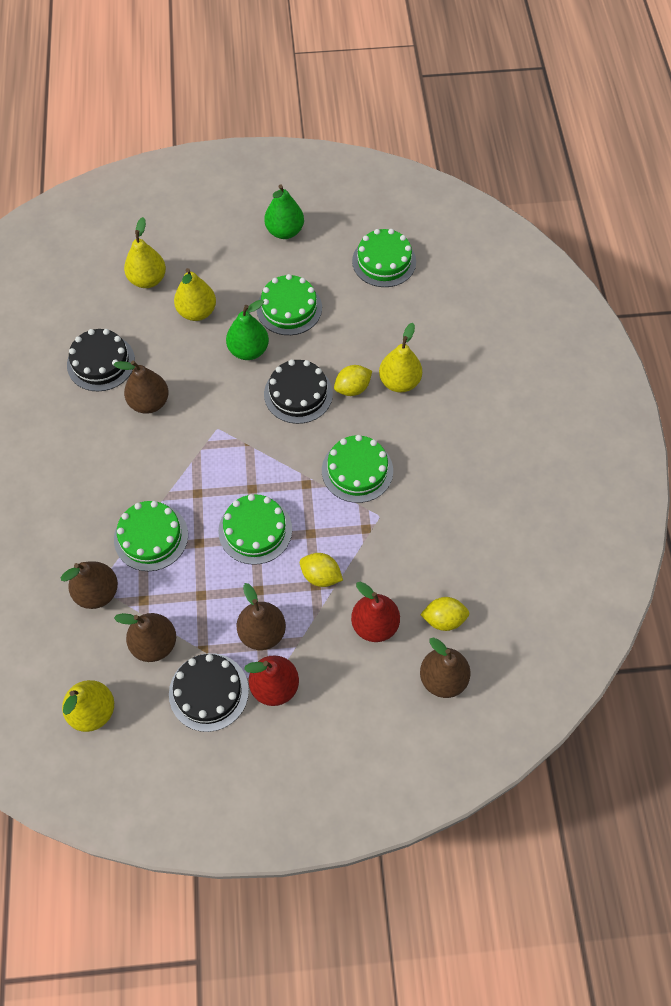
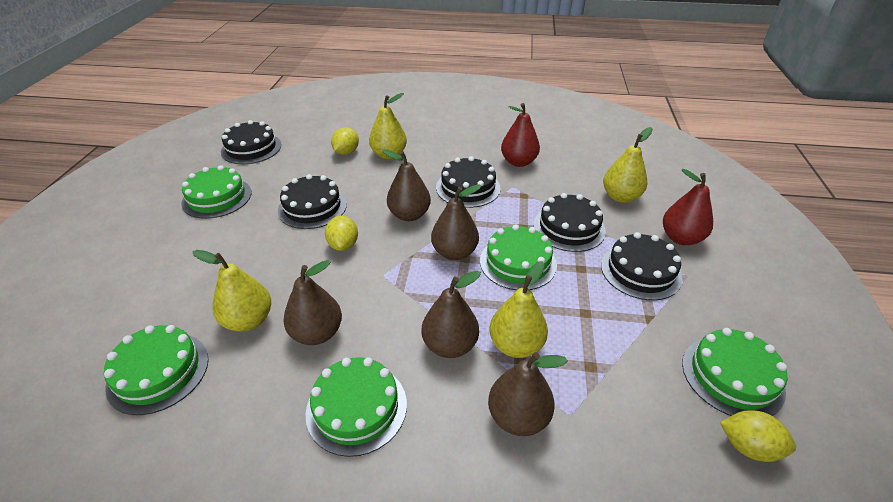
black cake: [67,329,135,391] [169,653,249,732] [264,360,333,424] = 3 -> [221,120,281,164] [278,174,347,229] [436,156,501,208] [533,193,606,252] [601,232,683,300] = 5
green pear: [226,299,269,360] [264,184,304,239] = 2 -> none = 0

